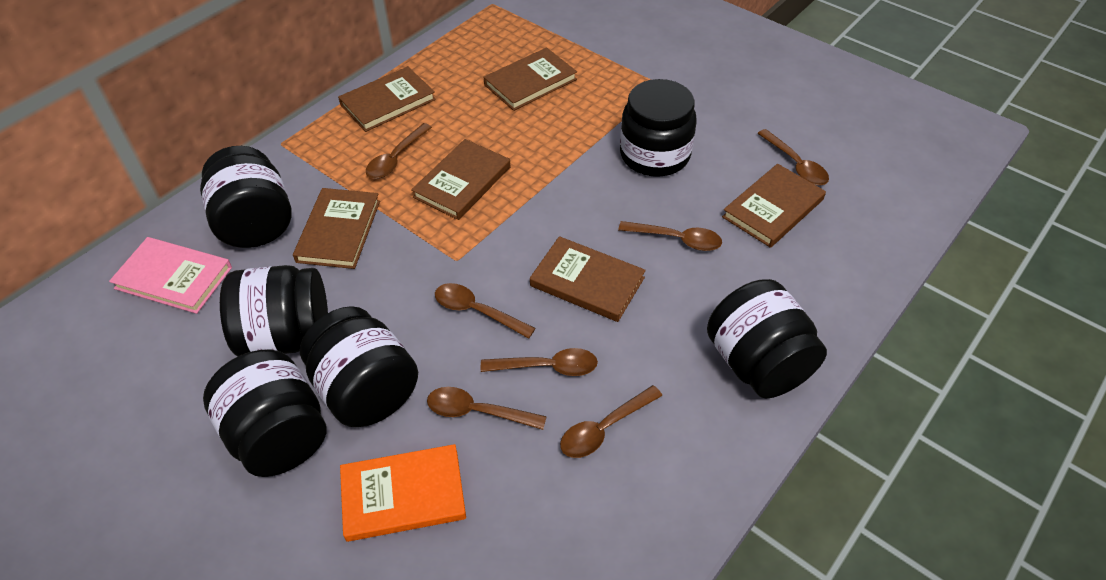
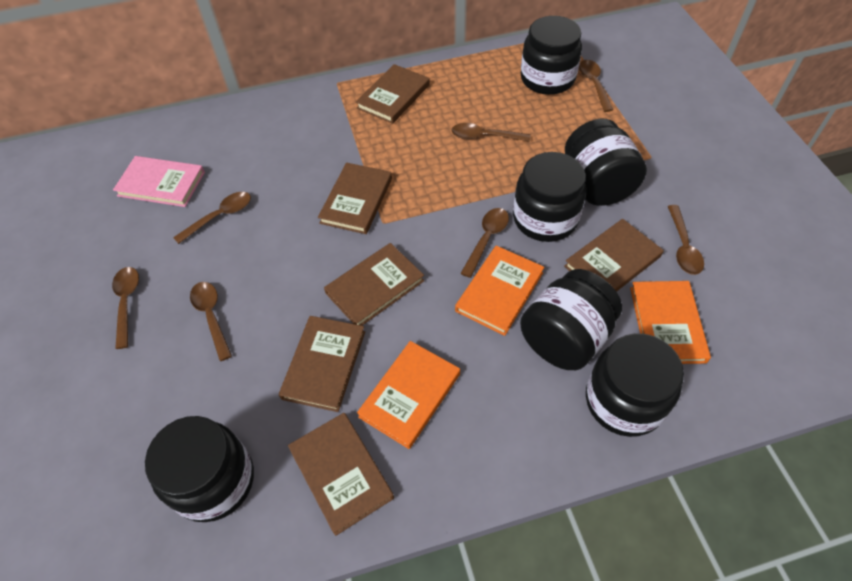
orange book: [340,444,466,542] = 1 -> [357,341,460,449] [455,246,544,336] [630,281,711,364] = 3

